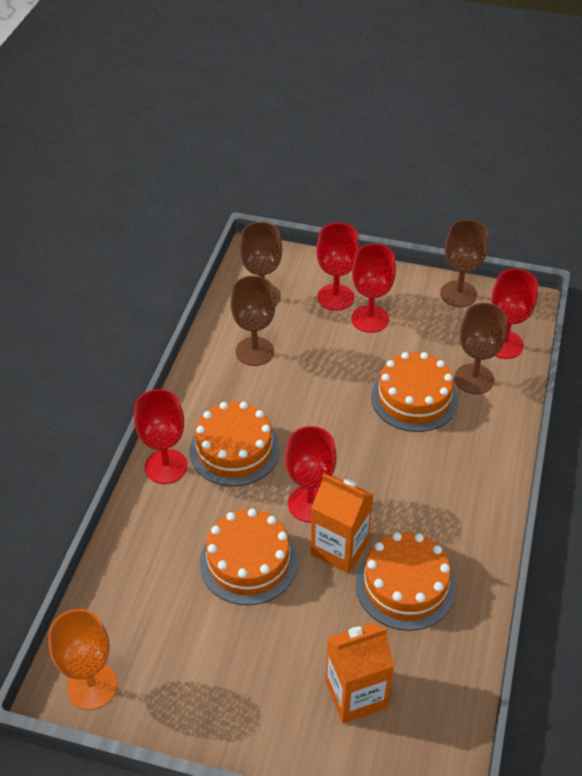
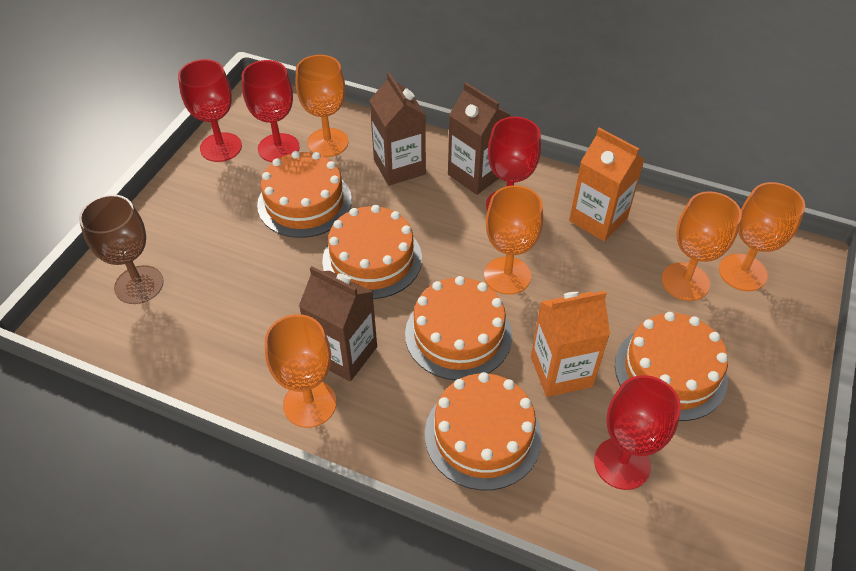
brown carton: none = 0 -> [299,266,377,382] [369,72,426,186] [448,82,511,195] = 3
brown goblet: [230,276,276,366] [239,222,282,305] [440,219,488,307] [454,303,507,394] = 4 -> [79,195,164,304] = 1
orange cake: [190,402,280,486] [200,508,298,605] [356,532,456,631] [371,352,458,432] = 4 -> [257,151,352,238] [322,205,422,299] [405,276,512,380] [425,372,542,490] [615,312,728,421] = 5
orange goblet: [48,609,117,710] = 1 -> [265,314,337,428] [296,55,348,157] [484,185,543,295] [661,191,742,301] [719,182,805,291] = 5
red goblet: [134,389,187,484] [285,426,337,522] [316,223,359,311] [351,244,396,333] [491,269,538,359] = 5 -> [178,59,242,162] [242,60,300,162] [486,117,541,211] [594,375,681,490] = 4

